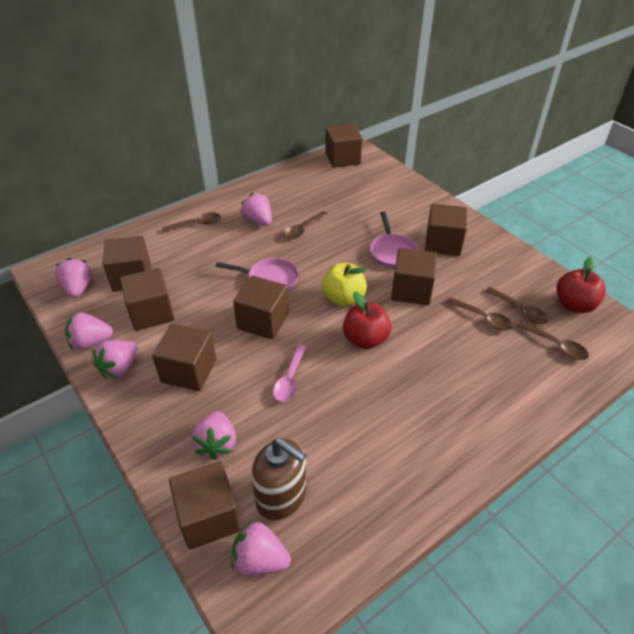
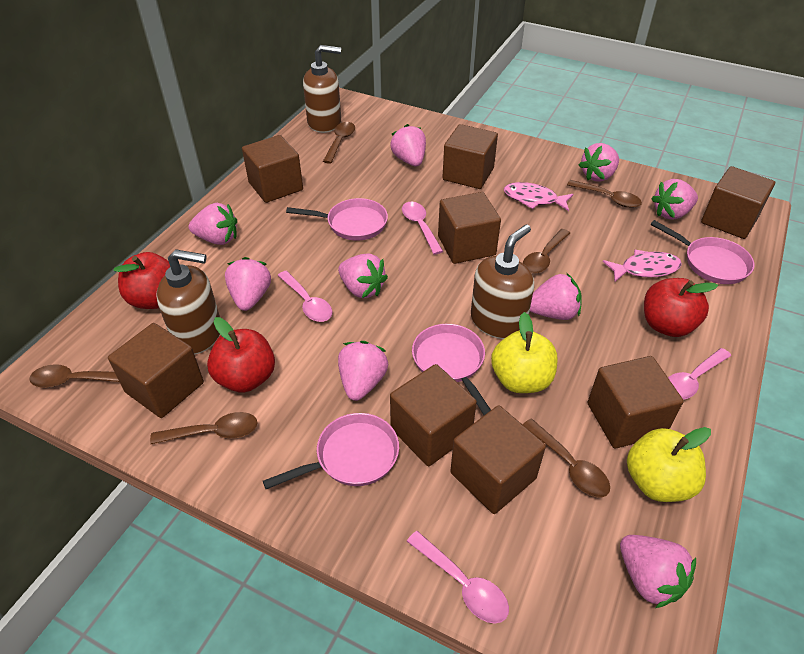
brown soap dispenser: [251,438,307,520] = 1 -> [156,249,220,355] [303,45,341,133] [471,224,534,339] = 3
brown spoon: [161,213,221,232] [283,211,328,239] [446,297,513,331] [485,287,548,324] [517,321,589,360] = 5 -> [29,364,119,388] [150,412,258,444] [323,122,355,163] [523,229,570,274] [523,419,610,497] [567,180,642,208] = 6
pink fish: none = 0 -> [504,182,573,211] [603,250,682,282] = 2
pink pan: [216,258,299,291] [370,212,418,268] = 2 -> [263,413,399,489] [286,198,388,241] [412,324,491,415] [651,220,755,284] = 4
pink spoon: [273,344,307,402] = 1 -> [277,271,332,322] [402,202,443,255] [407,531,509,624] [668,348,731,400] = 4
pink strawberry: [55,258,92,298] [65,313,113,350] [92,340,138,379] [191,411,236,460] [231,520,291,576] [241,193,272,226] = 6 -> [188,203,237,245] [225,257,271,311] [338,254,388,298] [338,341,388,401] [390,124,426,166] [530,273,581,320] [579,143,619,181] [620,535,696,608] [651,179,698,220] = 9
red apple: [343,291,392,349] [556,257,606,313] = 2 -> [114,252,170,309] [207,317,275,393] [644,278,718,337] = 3
yellow apple: [321,263,367,307] = 1 -> [491,312,558,393] [627,427,711,502] = 2

